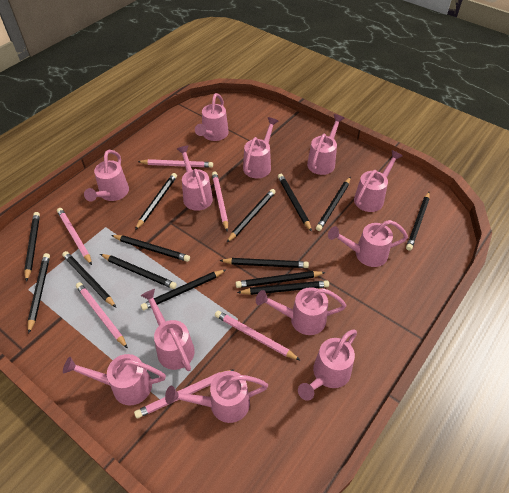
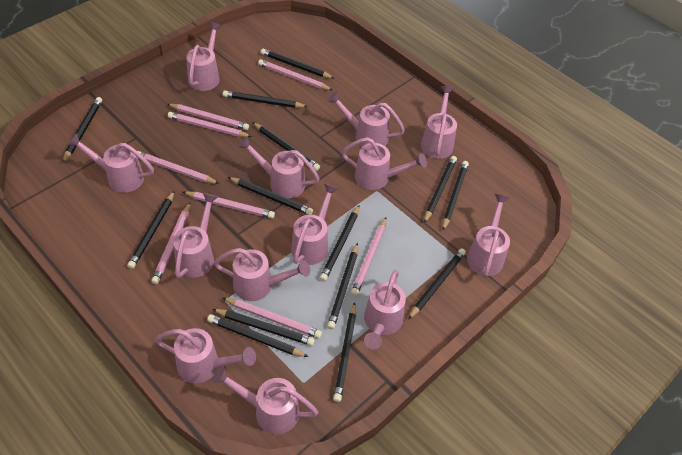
pink pencil: [57,208,92,265] [76,282,128,348] [134,369,235,419] [138,159,213,168] [212,172,228,232] [215,310,301,361] = 6 -> [137,151,220,184] [151,202,190,284] [167,104,249,130] [168,112,252,137] [183,191,275,218] [223,298,322,339] [258,59,332,90] [351,217,386,296] = 8
pink watering can: [63,354,166,405] [84,150,129,202] [140,289,195,371] [165,371,268,423] [177,145,213,211] [195,93,229,141] [243,117,278,178] [256,287,347,335] [298,330,357,401] [307,114,345,175] [328,220,408,267] [354,150,402,212] = 12 -> [68,133,154,193] [155,328,256,384] [173,193,218,278] [186,22,222,91] [212,366,318,434] [214,248,310,301] [238,136,320,199] [291,184,339,265] [327,91,405,147] [341,137,427,190] [364,270,406,350] [421,86,457,159] [467,194,510,277] = 13

